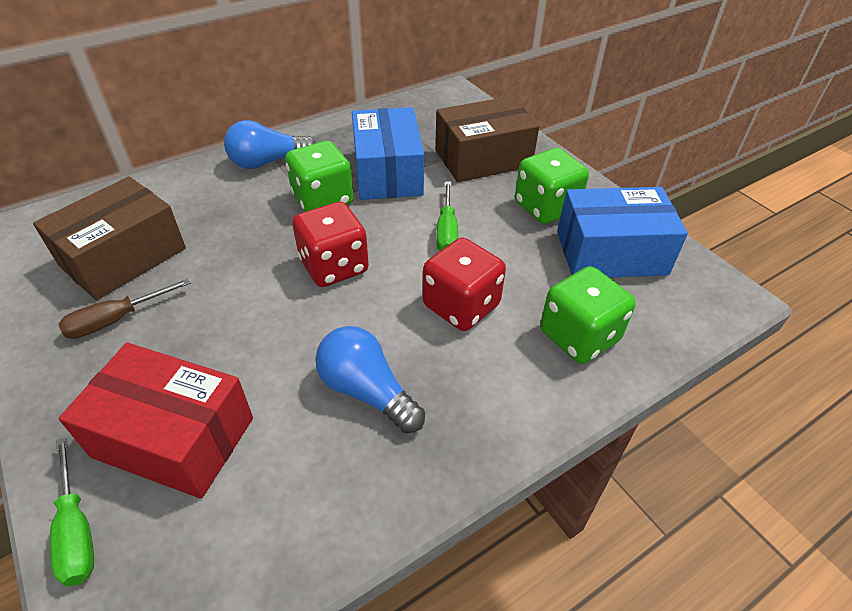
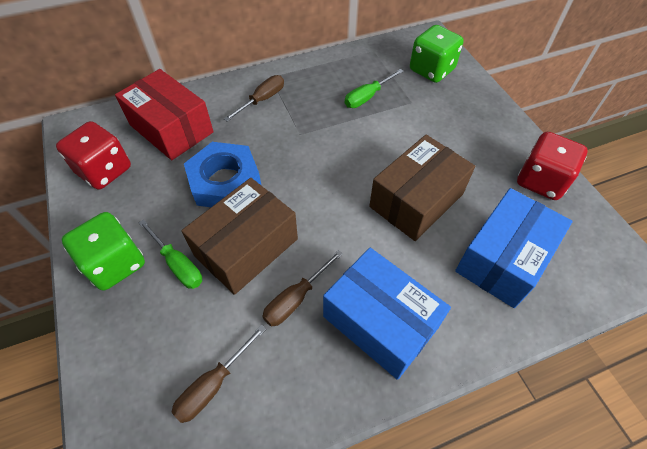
blue light bulb: [224,120,316,169] [315,326,425,433] = 2 -> none = 0
blue nut: none = 0 -> [184,142,262,207] = 1
brown screwdriver: [58,278,191,339] = 1 -> [171,325,266,423] [224,75,284,122] [262,250,343,326] = 3
green dice: [285,141,354,212] [515,148,589,224] [540,266,636,364] = 3 -> [62,212,145,291] [410,25,464,83] = 2

